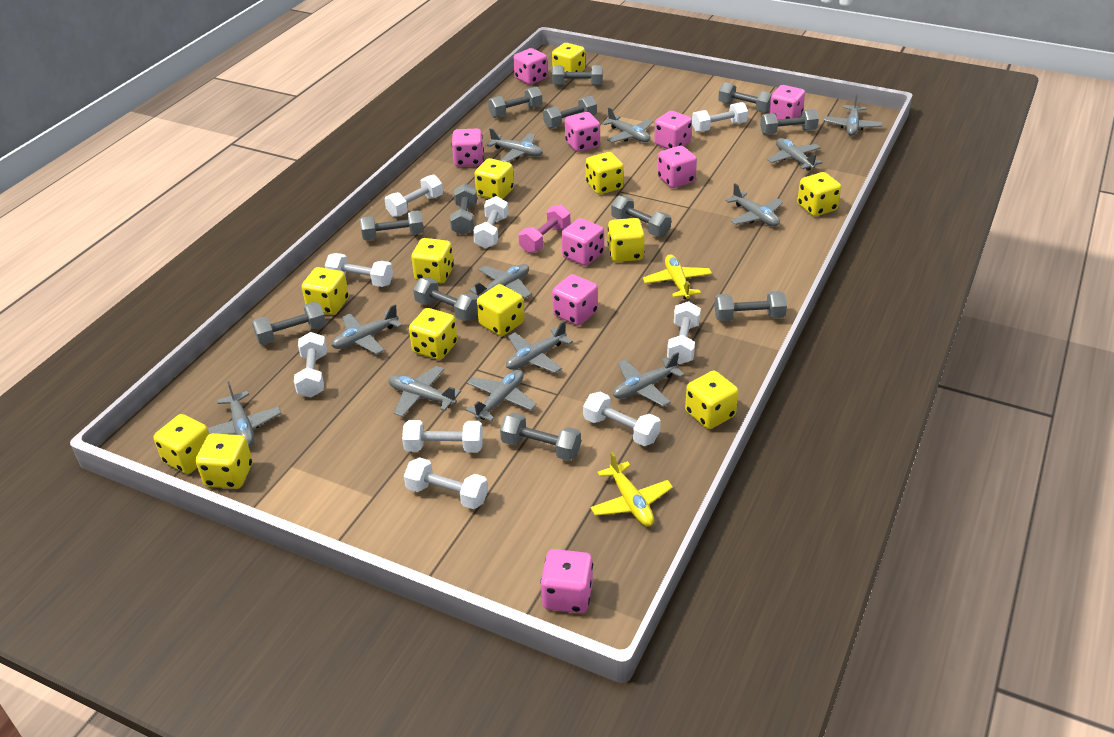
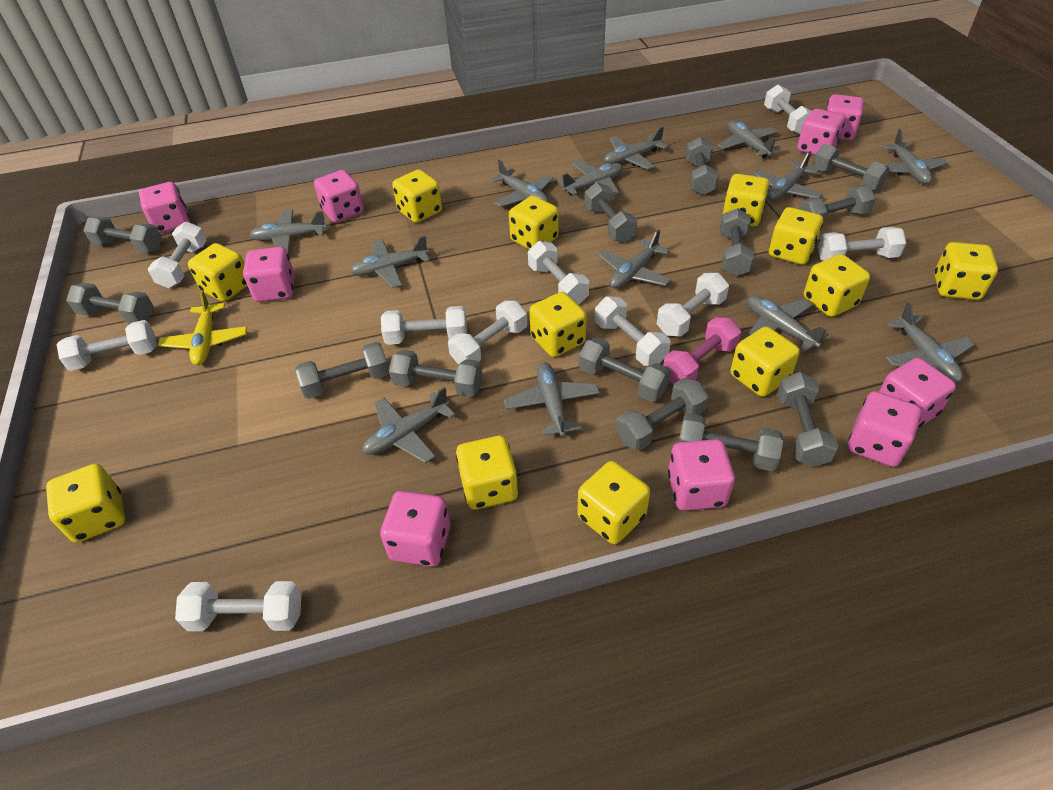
grey dumbbell: [252,302,326,345] [360,210,424,240] [413,278,478,321] [450,184,477,235] [488,86,542,118] [500,413,581,461] [543,96,597,129] [552,65,603,85] [611,195,671,237] [714,291,787,321] [718,82,772,113] [760,109,819,135] = 12 -> [66,283,154,324] [83,216,162,253] [295,342,389,399] [389,349,482,397] [579,337,671,402] [584,182,637,243] [616,378,708,451] [679,413,783,471] [686,137,718,195] [720,208,754,276] [777,372,838,467] [799,185,876,224] [813,144,890,191] = 13
grey plane: [208,381,282,446] [332,304,402,354] [389,366,461,417] [465,370,537,422] [469,264,532,298] [487,128,543,162] [506,321,573,373] [602,108,653,143] [613,352,685,406] [726,183,783,226] [767,138,822,171] [824,94,883,136] = 12 -> [250,209,327,254] [350,236,430,288] [362,387,455,463] [491,160,554,207] [504,362,600,437] [558,161,623,197] [598,229,671,289] [604,127,668,170] [717,121,781,158] [746,296,829,352] [753,151,823,201] [882,129,948,184] [886,302,975,382] = 13
white dumbbell: [294,332,327,398] [325,253,393,287] [385,175,443,217] [402,420,483,453] [404,457,488,509] [473,196,508,249] [583,392,661,446] [667,301,701,364] [692,102,748,132] = 9 -> [56,320,157,371] [148,222,207,288] [175,581,301,631] [381,306,467,345] [448,301,527,365] [528,241,589,305] [595,296,670,366] [657,273,729,337] [764,85,812,135] [818,227,906,261] = 10
yellow plane: [590,452,673,526] [643,255,712,299] = 2 -> [158,290,247,365] = 1

